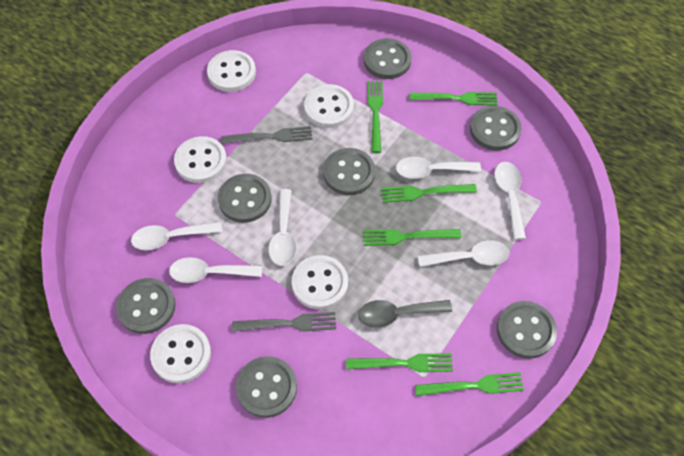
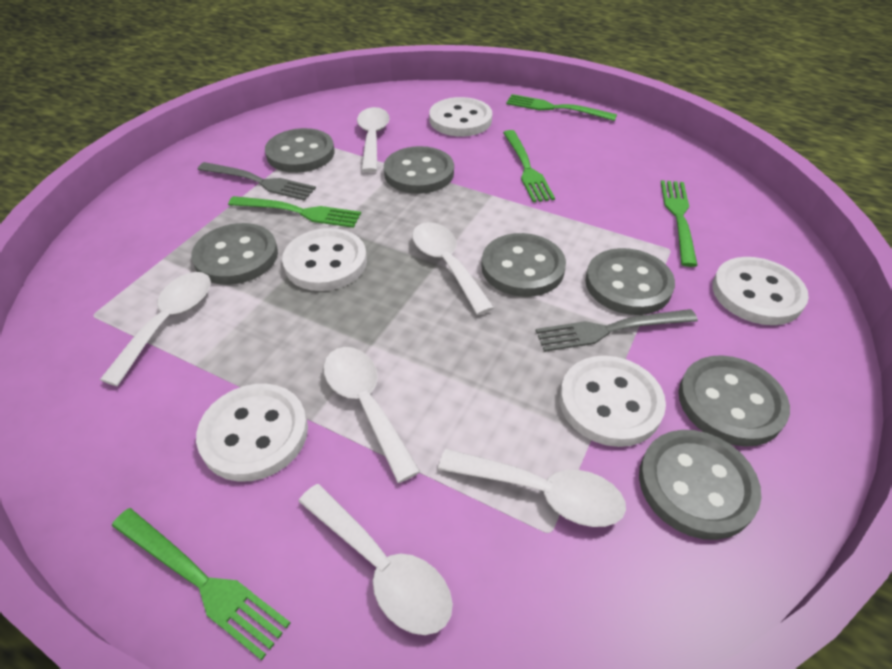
green fork: [346,353,453,372] [363,229,461,246] [367,81,383,153] [382,184,477,203] [409,92,498,106] [415,372,524,396] = 6 -> [112,508,290,660] [228,196,361,228] [503,130,555,203] [506,94,617,121] [661,180,698,267] = 5
grey spoon: [358,300,452,328] = 1 -> none = 0

